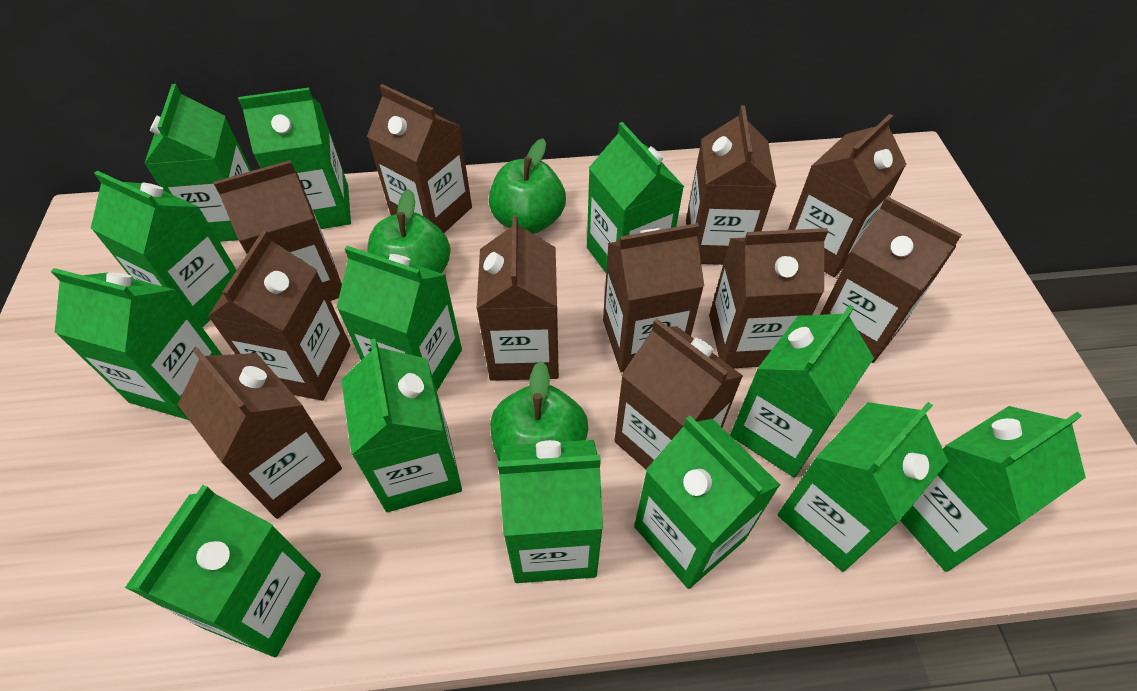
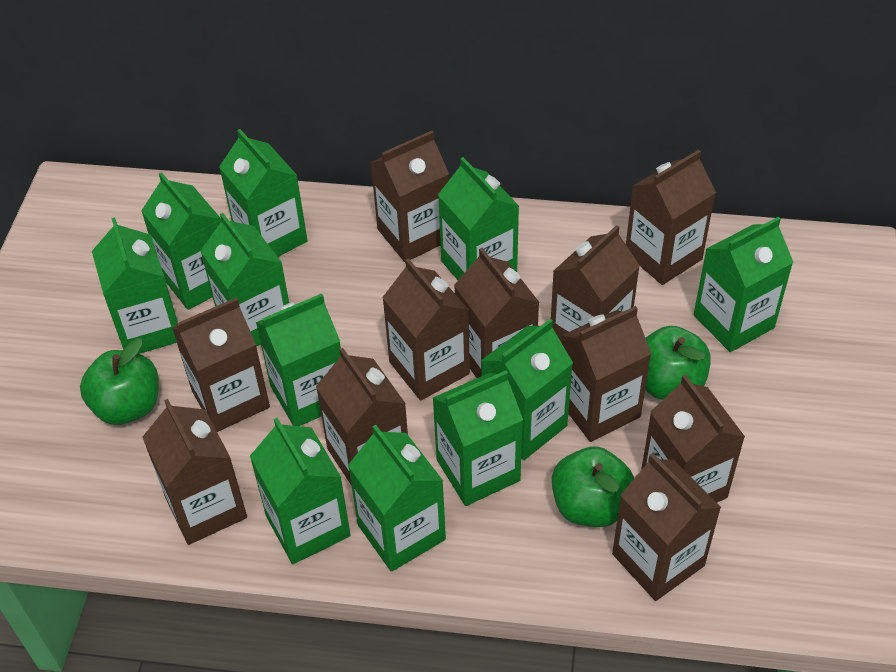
green carton: [51,268,222,420] [91,171,236,328] [125,485,321,657] [144,84,251,242] [238,88,351,229] [337,246,462,390] [341,339,462,512] [498,440,603,583] [587,122,684,273] [634,416,780,589] [730,305,874,478] [778,402,948,572] [900,406,1086,572] = 13 -> [92,217,178,354] [141,172,221,310] [201,213,289,346] [219,129,308,257] [250,418,351,564] [256,294,341,426] [348,425,446,572] [433,371,523,506] [438,157,519,280] [481,319,573,460] [694,217,793,352] = 11

